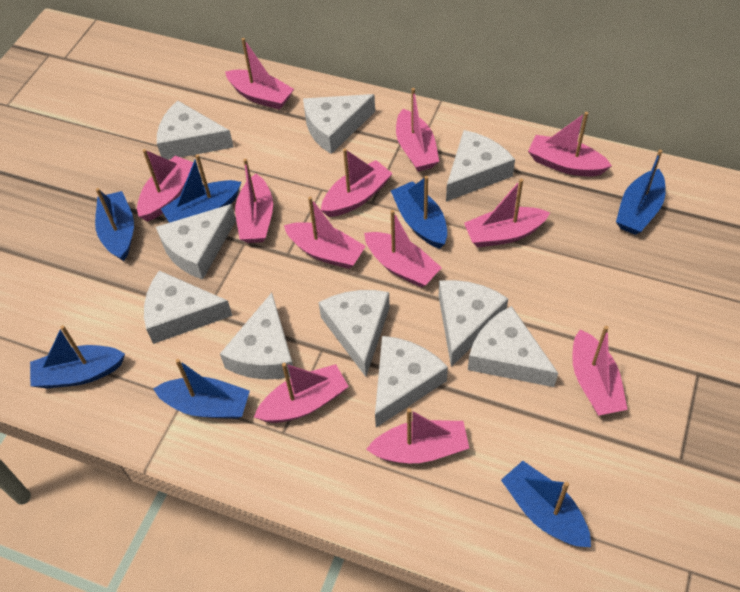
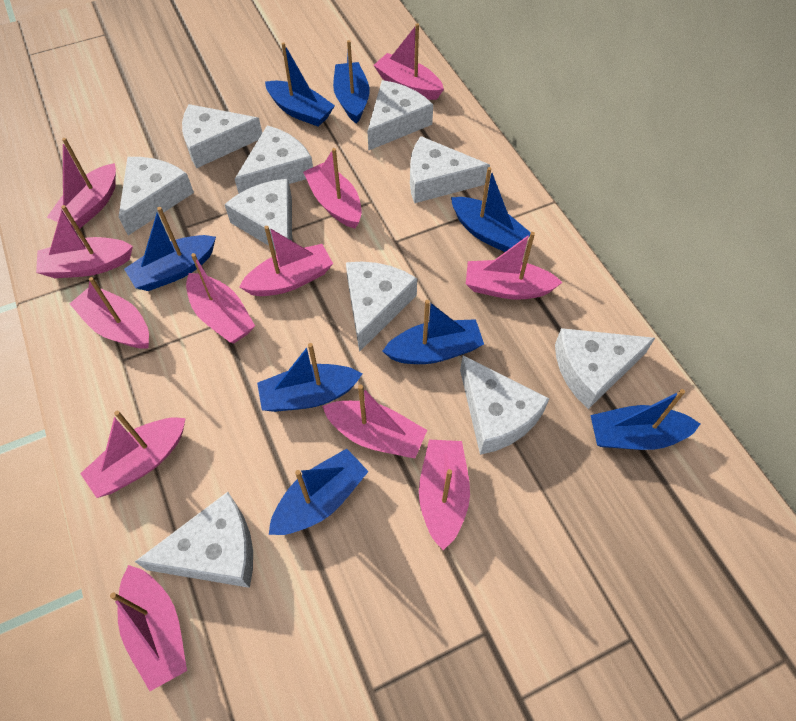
blue boat: [30,325,125,389] [95,188,134,261] [153,359,250,419] [161,154,241,223] [391,176,447,249] [501,461,591,547] [616,150,666,235] = 7 -> [124,207,216,291] [257,343,362,412] [265,42,335,127] [269,449,369,535] [333,40,370,124] [382,300,484,364] [451,167,531,252] [591,389,700,450] = 8

